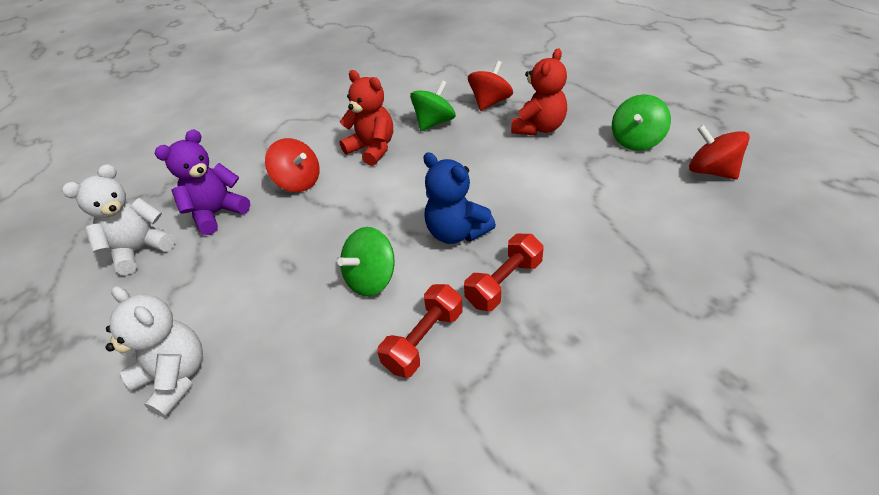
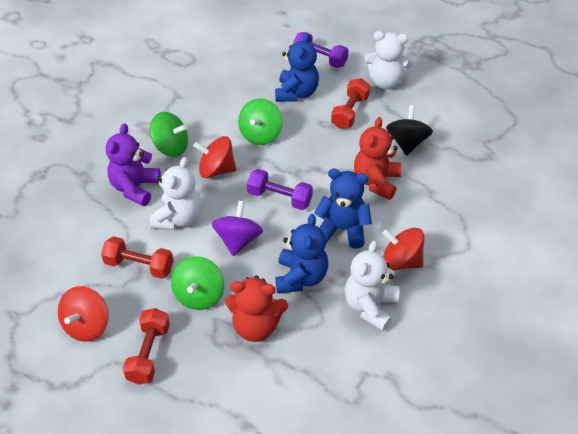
black spinning top: none = 0 -> [386,105,433,156] = 1
blue teddy bear: [423,153,496,244] = 1 -> [275,33,319,102] [275,214,328,293] [314,168,372,249] = 3
purple dumbbell: none = 0 -> [247,169,313,210] [293,32,349,68] = 2
purple spinning top: none = 0 -> [212,200,263,256] = 1
red dumbbell: [377,284,463,378] [464,234,544,311] = 2 -> [101,236,173,279] [123,308,170,385] [331,78,370,129] = 3
white teddy bear: [62,164,175,275] [106,286,203,417] = 2 -> [150,157,202,230] [345,240,400,331] [364,31,413,89] = 3

